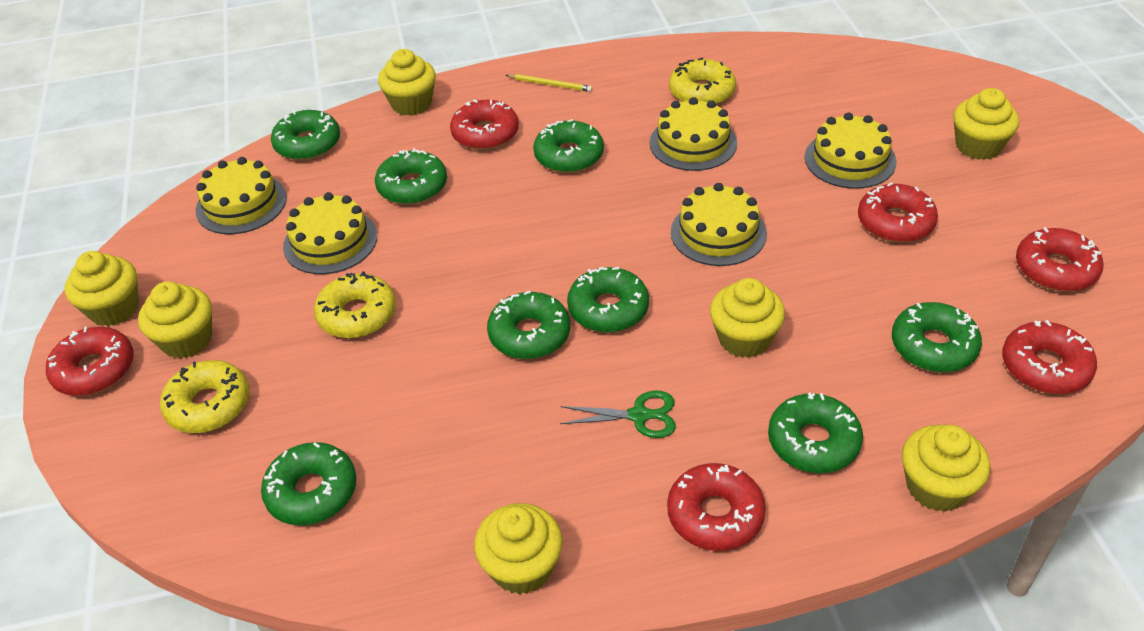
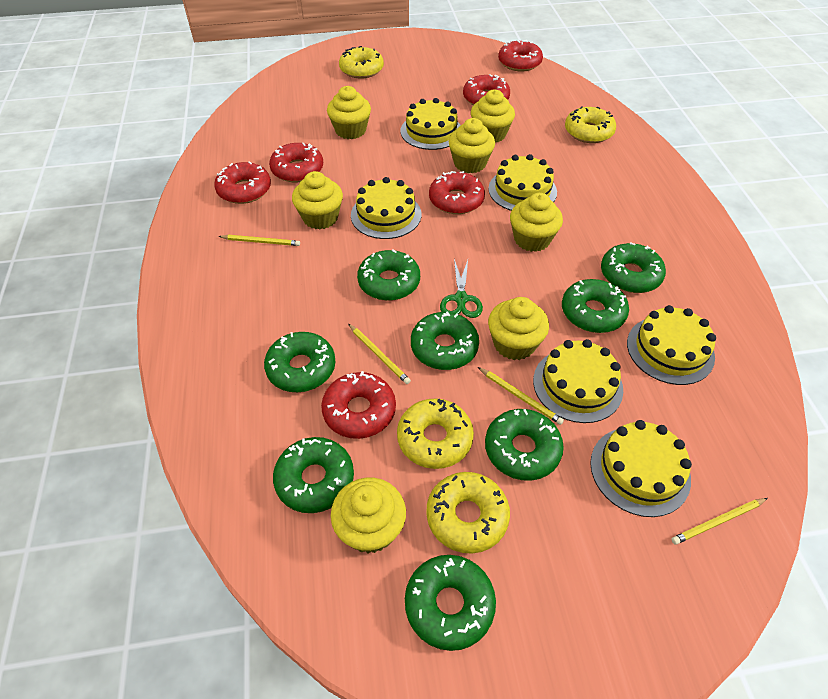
yellow cake: [195,157,287,234] [283,192,377,274] [650,97,737,171] [671,183,767,266] [805,113,897,189] = 5 -> [351,177,421,239] [401,98,461,150] [488,154,557,211] [533,339,623,423] [590,420,692,517] [627,305,716,385] = 6
yellow donut: [160,360,249,433] [314,271,396,338] [669,58,736,105] = 3 -> [339,46,384,79] [397,398,474,469] [426,472,510,554] [565,106,616,143] = 4
yellow pencil: [506,74,592,92] = 1 -> [218,235,300,246] [348,324,411,384] [478,367,564,425] [671,498,768,545] = 4

